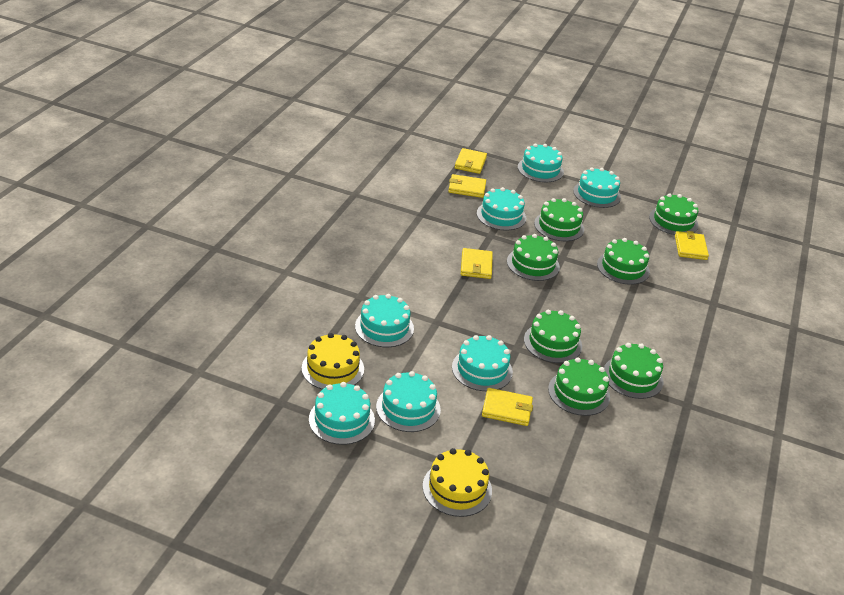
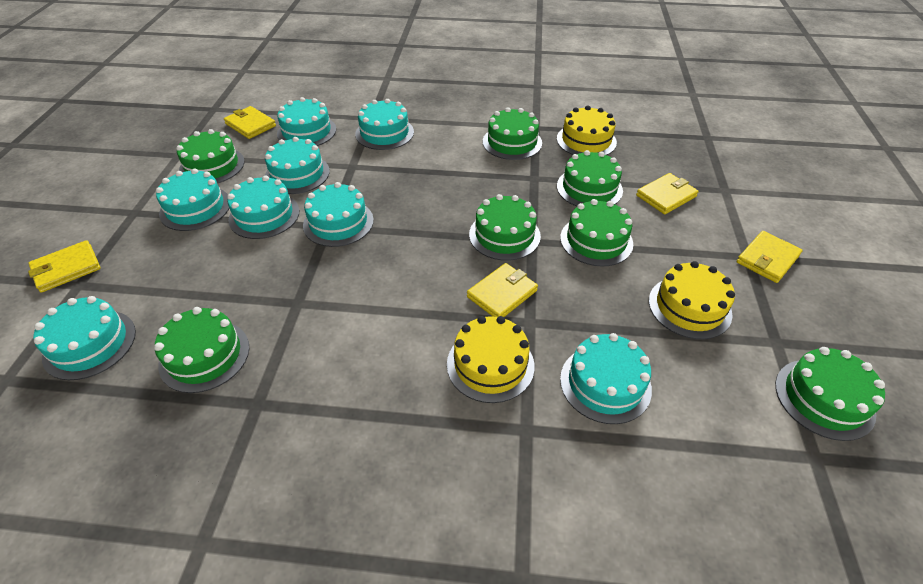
turquoise cake: [309,382,375,445] [355,294,414,347] [376,371,441,432] [452,335,513,391] [477,187,526,231] [518,144,564,182] [573,167,621,208] = 7 -> [34,296,136,380] [156,168,229,231] [227,175,299,239] [265,137,330,194] [277,97,336,146] [303,182,374,247] [355,99,414,150] [560,333,652,424] = 8
yellow cake: [302,333,364,389] [423,448,492,517] = 2 -> [447,316,535,403] [557,106,617,155] [649,261,735,339] = 3

